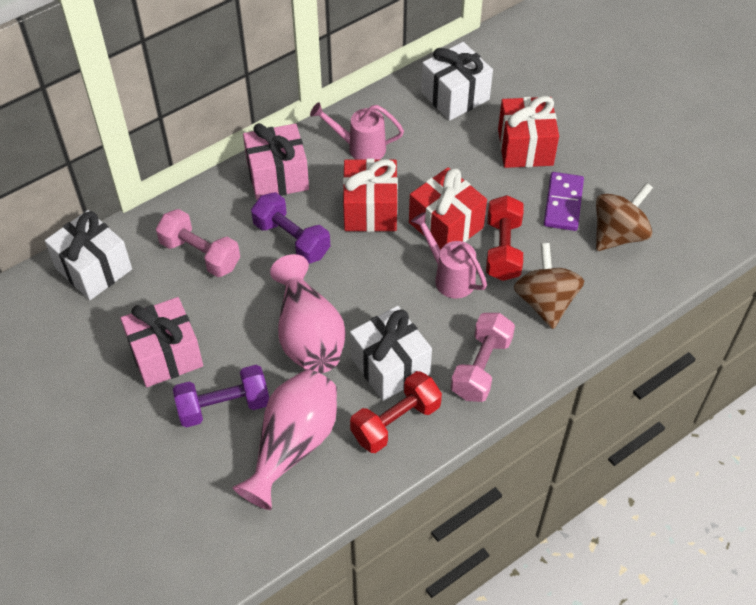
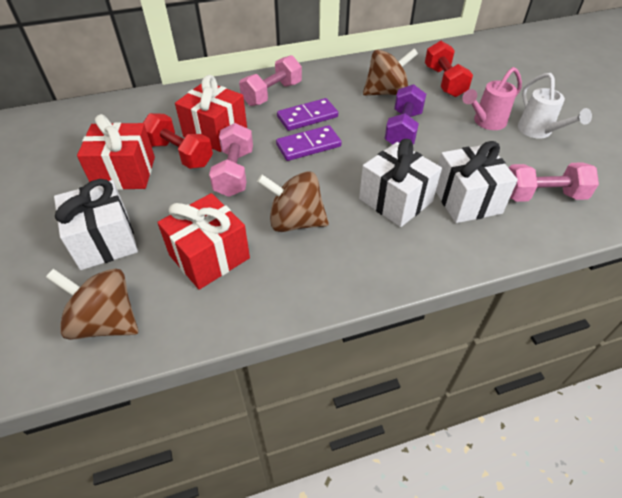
brown spinning top: [514,243,584,329] [596,182,653,251] = 2 -> [46,268,138,340] [257,171,329,232] [363,49,418,96] = 3
pink dumbbell: [156,209,240,277] [451,313,515,402] = 2 -> [209,123,253,197] [239,55,302,106] [509,162,599,202] = 3
pink gift: [121,297,203,387] [243,123,309,200] = 2 -> none = 0
pink vase: [233,369,337,510] [270,254,346,374] = 2 -> none = 0
pink watering can: [310,102,404,160] [411,212,487,298] = 2 -> [462,67,522,130] = 1
purple domino: [544,172,584,231] = 1 -> [276,125,342,161] [277,98,338,131] = 2
purple dumbbell: [173,365,269,428] [251,192,330,264] = 2 -> [385,84,426,145] = 1
white watering can: none = 0 -> [518,73,592,139] = 1

